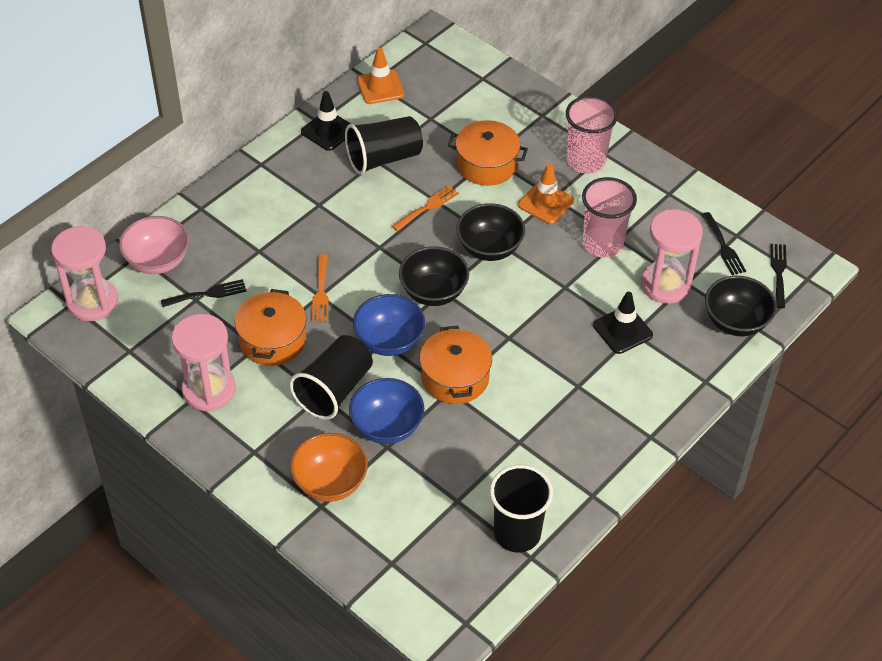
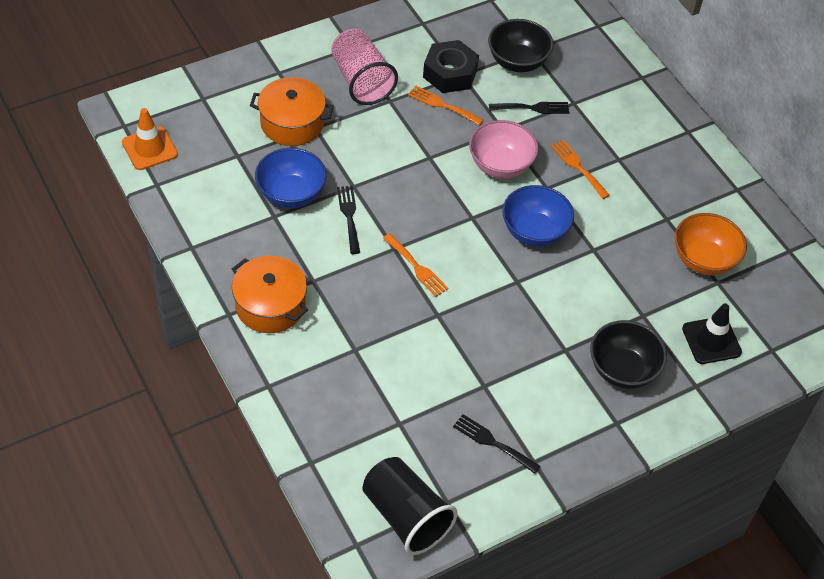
black bowl: [399,246,469,306] [456,203,525,261] [705,276,777,336] = 3 -> [488,19,553,72] [590,320,667,389] = 2
black cup: [289,335,373,420] [345,116,423,175] [490,465,553,552] = 3 -> [362,457,457,555] = 1
black nut: none = 0 -> [423,40,479,93] = 1
black traffic cone: [301,91,351,151] [593,292,653,354] = 2 -> [682,303,742,364] = 1
orange fork: [311,254,329,321] [392,185,459,231] = 2 -> [383,233,448,297] [408,86,483,125] [551,140,610,199] = 3
orange pot: [235,289,307,366] [419,326,492,404] [448,120,528,186] = 3 -> [232,256,308,333] [250,77,334,146] = 2
orange traffic cone: [357,47,404,104] [518,163,574,224] = 2 -> [122,108,178,170] = 1
pink cup: [566,96,618,174] [582,177,637,258] = 2 -> [331,29,398,105] = 1
pink hourglass: [51,226,118,321] [172,314,236,411] [641,209,703,304] = 3 -> none = 0

